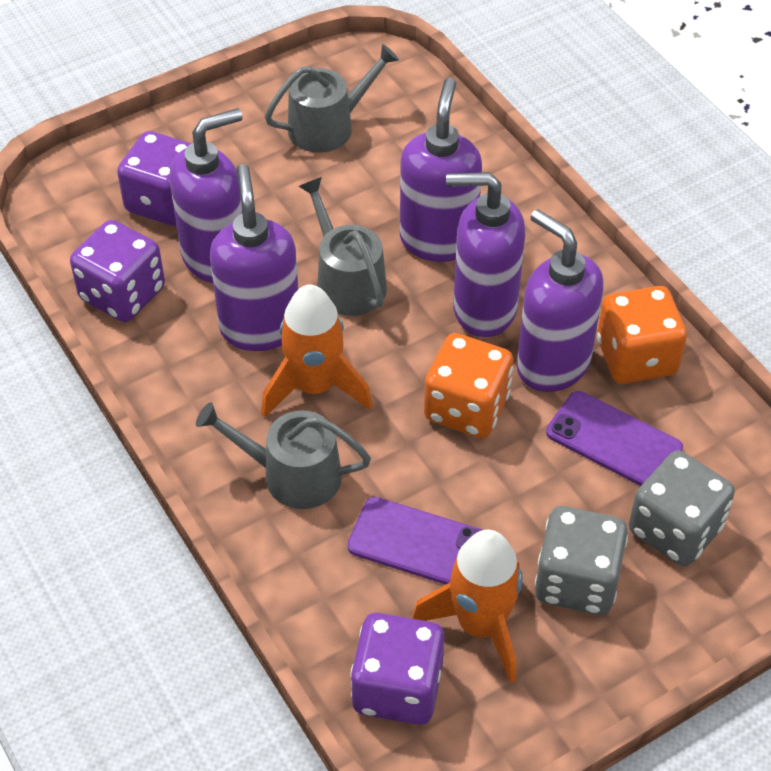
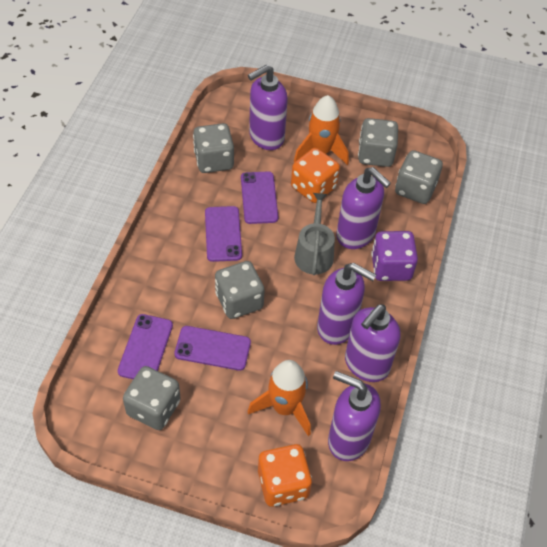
grey dice: [535,506,628,615] [629,451,735,566] = 2 -> [123,366,181,430] [193,123,234,173] [215,261,265,319] [358,118,398,167] [395,150,443,204] = 5
grey watering can: [196,402,371,509] [265,44,399,153] [298,177,387,316] = 3 -> [294,193,335,275] = 1
purple dice: [70,220,165,322] [117,131,191,226] [350,613,444,725] = 3 -> [371,231,418,281] = 1
purple phone: [347,497,483,585] [546,391,683,486] = 2 -> [118,314,173,379] [174,326,251,371] [205,206,242,262] [241,171,278,224] = 4

